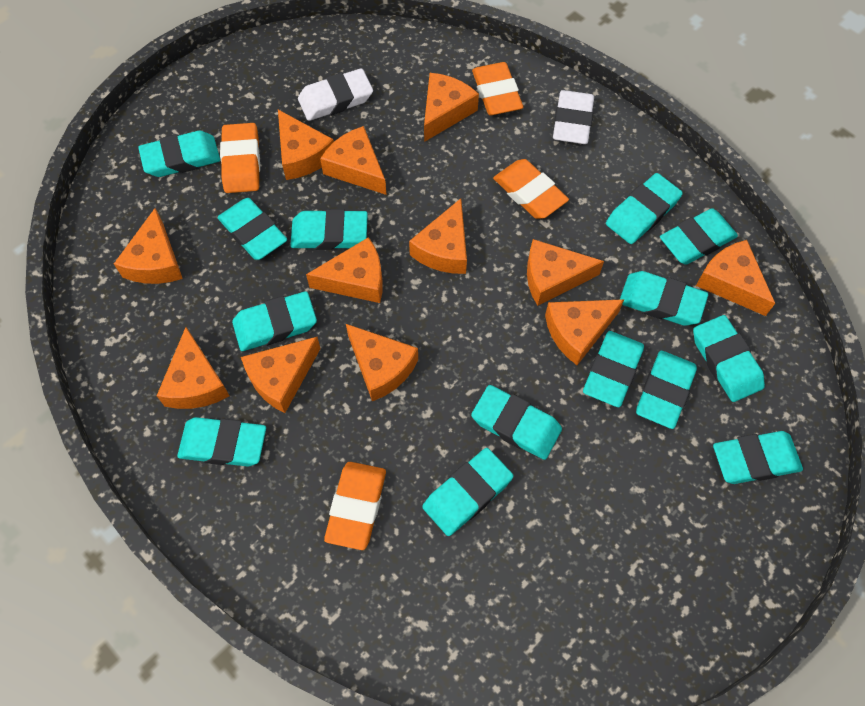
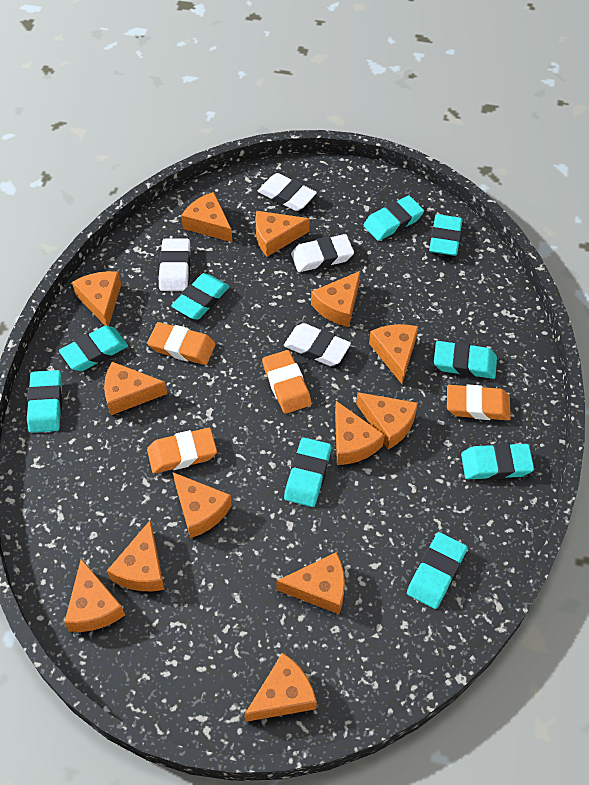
orange cheese: [114,208,183,284] [157,327,229,409] [241,337,321,413] [278,110,334,180] [306,237,383,303] [320,126,387,195] [346,324,418,401] [409,198,467,274] [424,73,479,142] [527,239,604,306] [545,299,624,365] [696,240,775,316] = 12 -> [64,559,125,632] [72,271,121,326] [104,362,167,415] [107,521,165,591] [173,472,232,538] [181,192,232,242] [244,653,317,722] [255,211,310,257] [276,552,345,614] [311,271,360,327] [335,401,385,465] [356,392,418,449] [369,324,418,384] = 13
turquoise eraser: [138,131,220,177] [177,417,266,467] [218,198,287,260] [232,291,317,351] [290,209,368,250] [422,448,513,536] [471,385,562,460] [583,331,644,407] [606,173,683,244] [620,271,708,326] [636,351,697,429] [660,208,738,265] [693,315,765,402] [713,431,803,484] = 14 -> [27,370,62,433] [59,326,128,371] [171,273,230,320] [284,438,331,507] [363,195,424,241] [407,532,467,609] [429,214,462,256] [434,341,497,379] [461,443,534,480] = 9
white eraser: [298,68,373,121] [553,90,594,144] = 2 -> [159,238,190,291] [257,173,317,211] [284,323,351,366] [291,234,354,272] = 4

